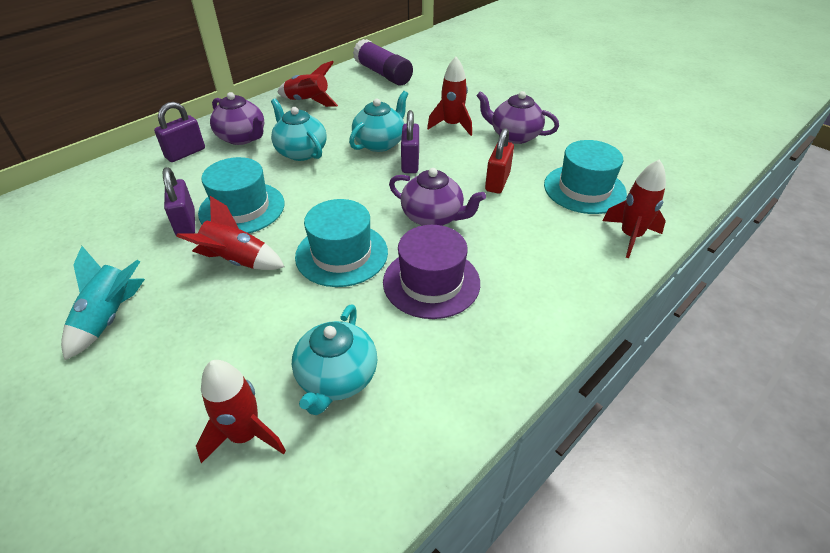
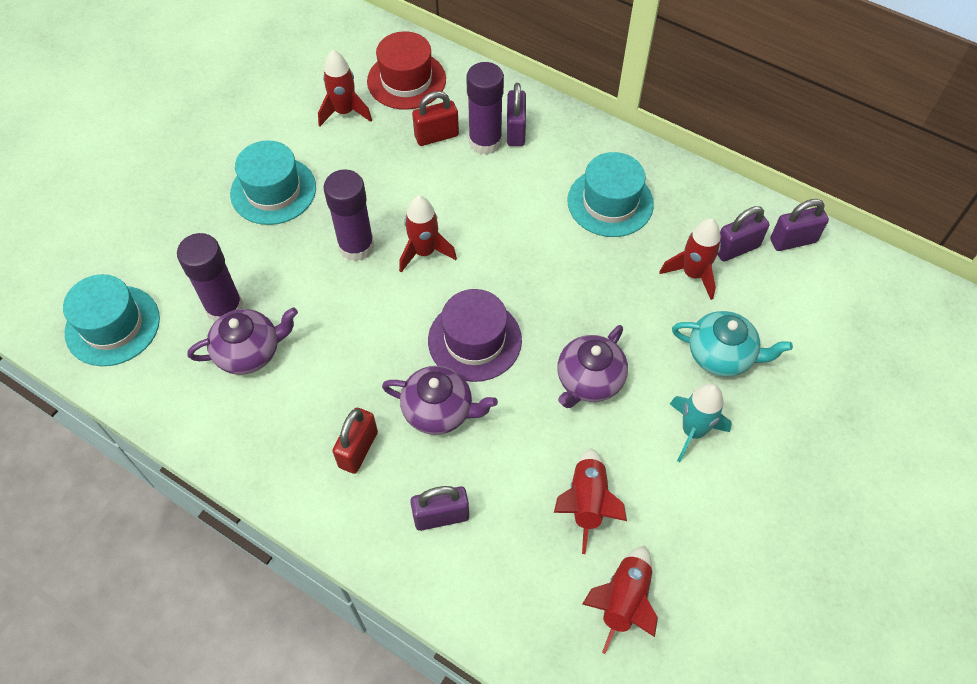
purple glue stick: [353,39,413,85] = 1 -> [177,233,243,322] [324,169,375,262] [466,62,504,155] = 3
purple padlock: [154,102,205,162] [163,167,195,236] [401,110,419,173] = 3 -> [410,486,469,531] [507,83,526,146] [717,206,769,262] [770,199,829,251] = 4
red hat: none = 0 -> [367,31,446,110] = 1
red padlock: [485,128,514,194] = 1 -> [332,408,378,474] [412,91,459,146] = 2
turquoise teapot: [271,99,326,161] [292,304,377,415] [349,91,408,152] = 3 -> [672,311,793,377] = 1

